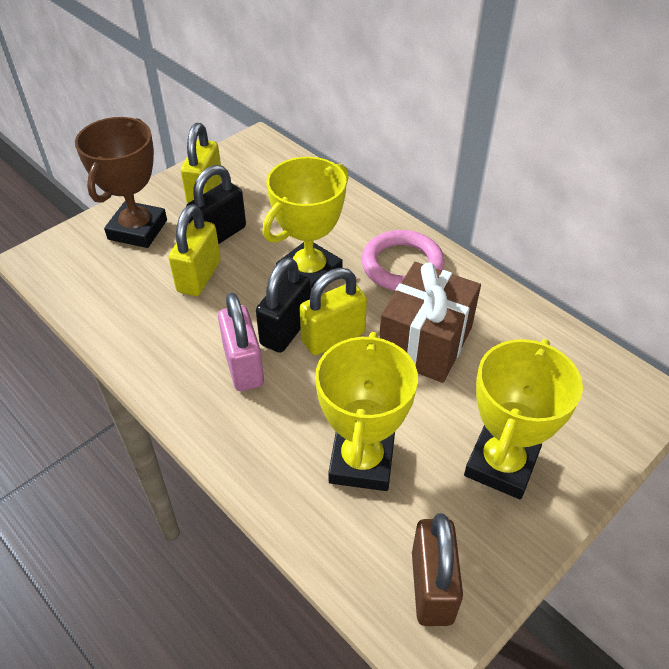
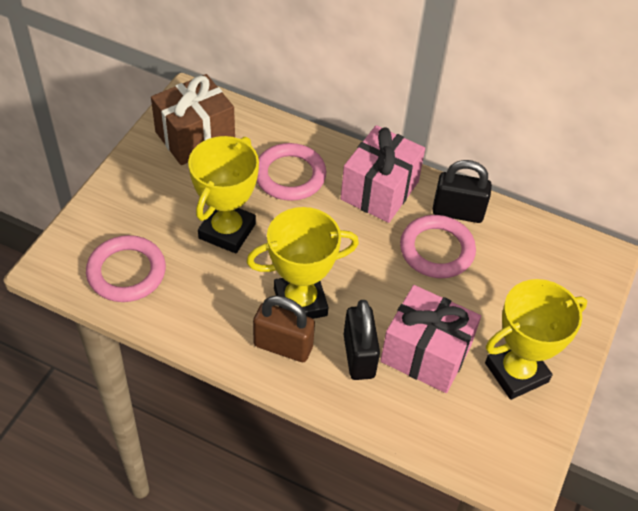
brown trophy: [75,117,167,248] = 1 -> none = 0
pink gift: none = 0 -> [341,125,425,223] [380,285,481,393] = 2
pink padlock: [218,293,264,391] = 1 -> none = 0
pink ring: [361,230,445,291] = 1 -> [86,235,166,302] [257,143,326,201] [400,215,476,278] = 3
yellow padlock: [168,204,221,296] [181,123,222,204] [299,268,367,355] = 3 -> none = 0

